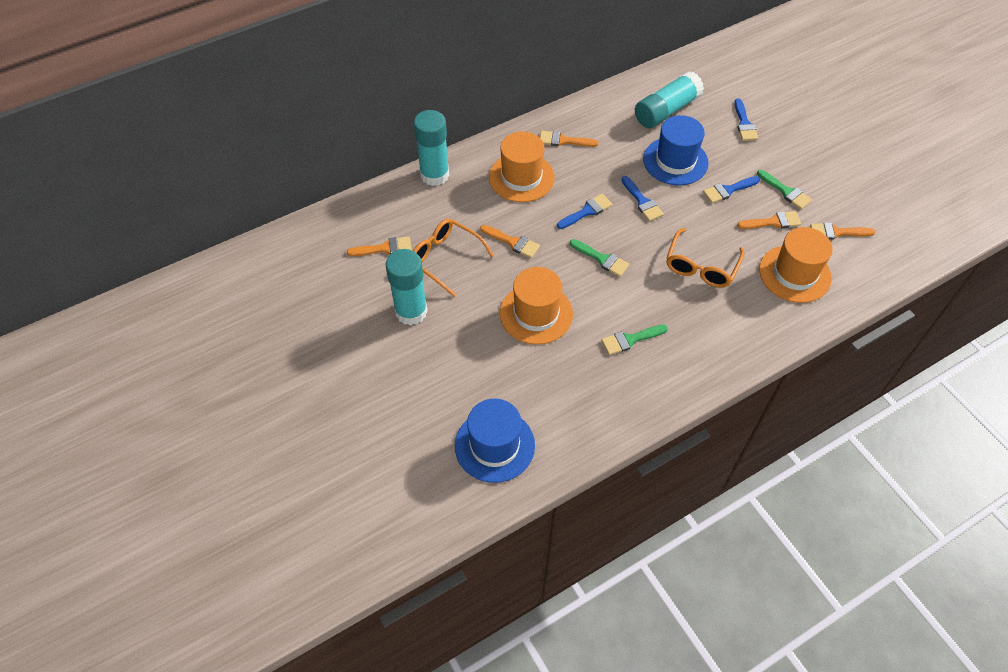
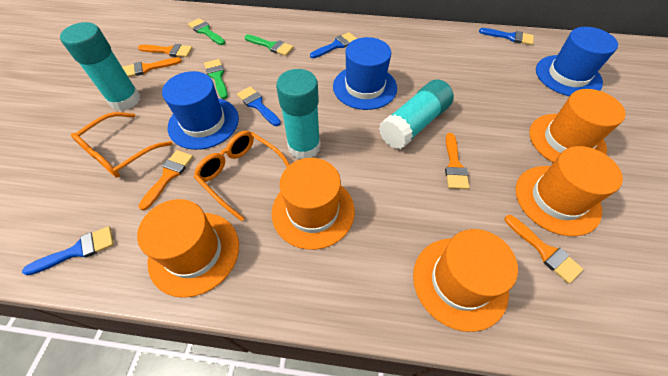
blue hat: [455,398,535,483] [643,115,709,185] = 2 -> [162,71,239,150] [333,37,397,110] [536,27,618,96] = 3
orange hat: [489,131,555,202] [500,267,573,345] [759,227,833,303] = 3 -> [137,199,239,298] [272,158,355,250] [413,229,518,332] [515,146,623,236] [529,89,626,163] = 5

